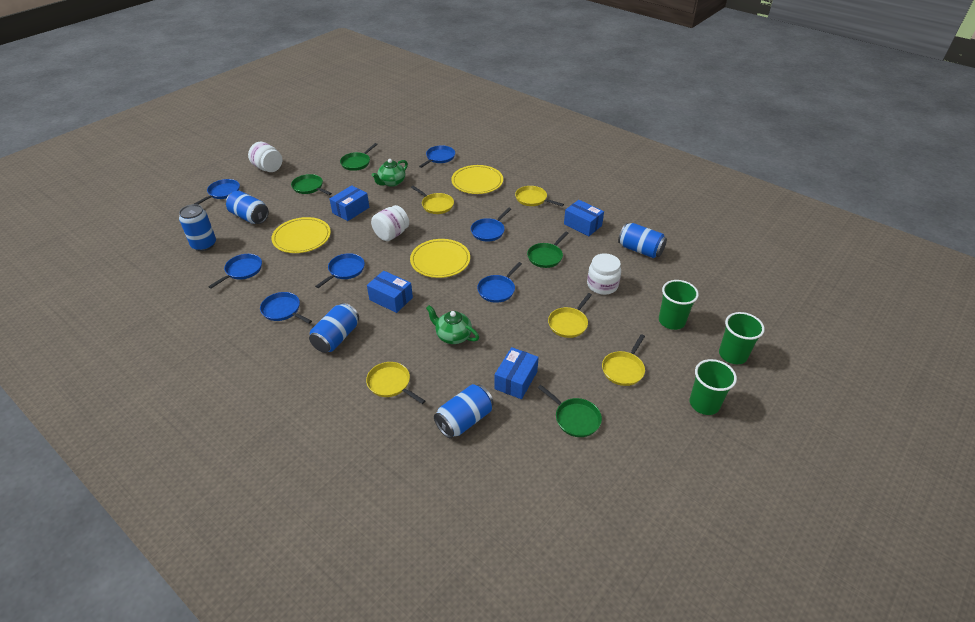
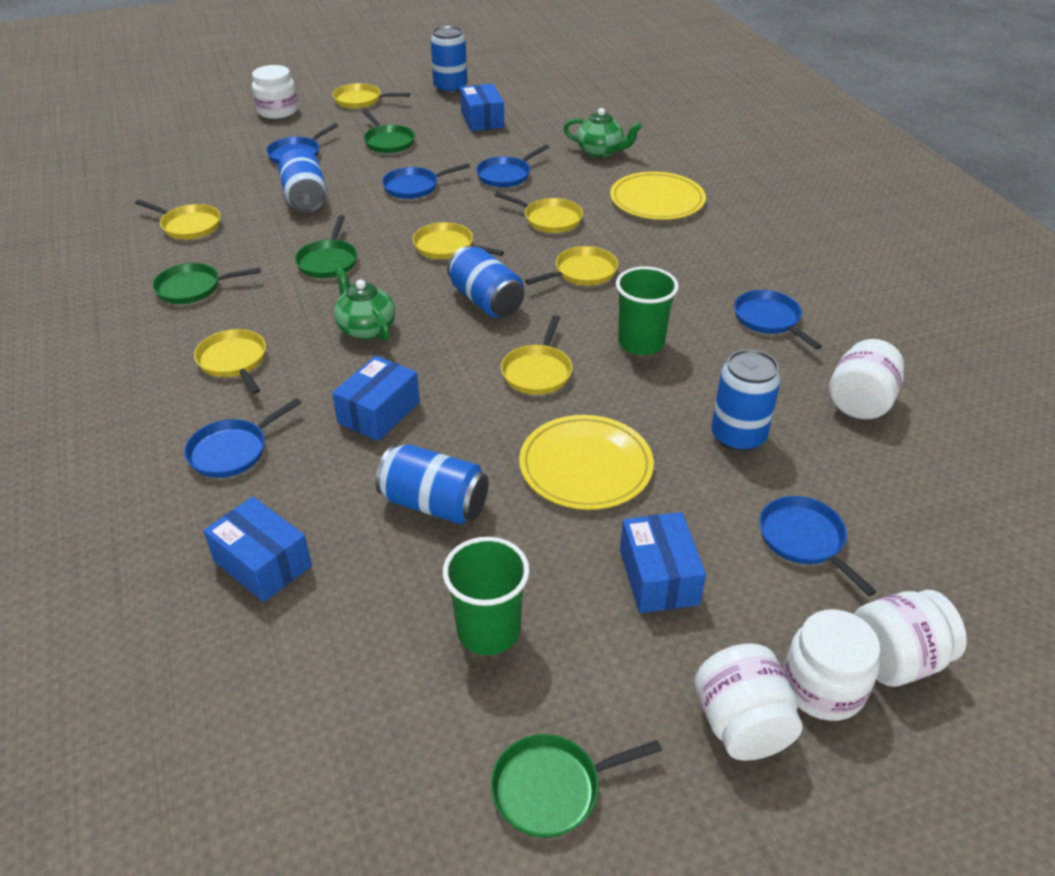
blue pan: [194,179,240,205] [208,254,262,289] [260,292,312,324] [315,253,365,288] [419,145,455,168] [471,208,511,242] [477,262,522,303] = 7 -> [184,398,301,478] [266,123,338,164] [382,163,470,199] [476,145,549,187] [734,290,822,349] [759,496,877,596] = 6
green cup: [659,280,699,330] [689,359,737,415] [719,312,765,364] = 3 -> [443,537,530,655] [616,266,679,355] = 2
white jar: [248,142,282,172] [371,205,409,241] [587,253,621,295] = 3 -> [252,65,298,119] [694,643,803,761] [783,609,880,721] [829,339,904,419] [854,590,967,687] = 5
yellow pan: [366,362,425,404] [411,186,454,214] [515,186,564,206] [548,293,592,338] [602,334,645,386] = 5 -> [135,199,221,239] [194,329,266,394] [333,83,410,109] [413,222,504,259] [494,192,583,233] [501,315,573,395] [525,246,618,285] = 7
yellow plate: [272,217,331,253] [410,239,470,278] [451,165,503,194] = 3 -> [519,415,654,510] [610,171,706,220] = 2

